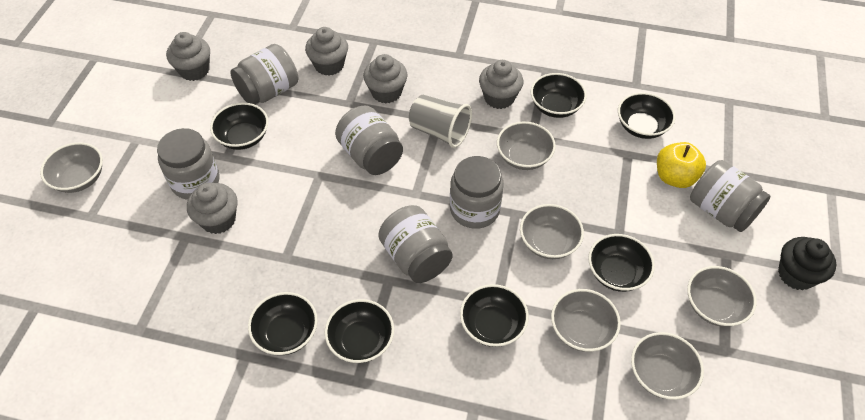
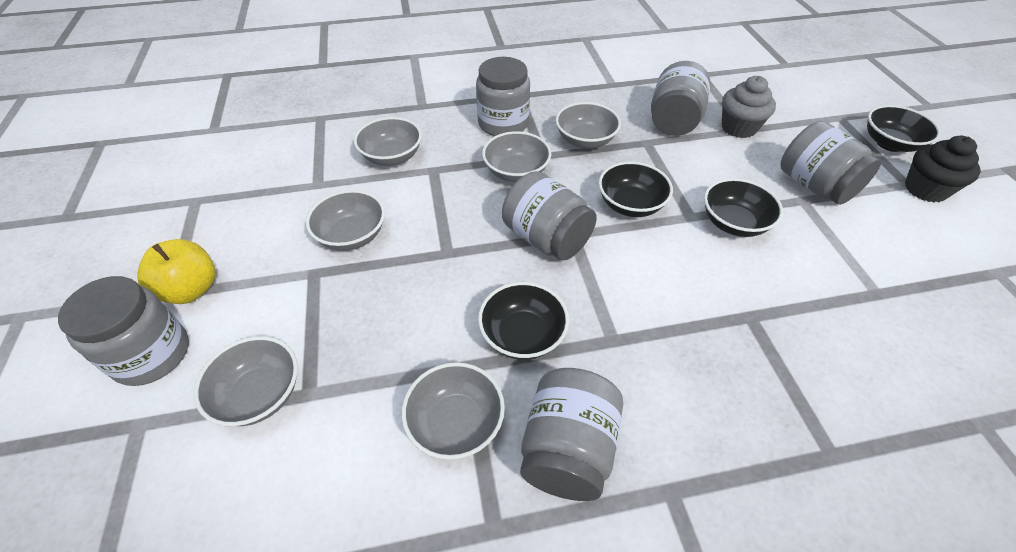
black bowl: [210,103,268,150] [248,292,318,355] [325,299,394,363] [460,284,529,347] [531,73,587,118] [588,234,655,292] [618,92,675,139] = 7 -> [478,282,569,360] [599,161,673,217] [704,178,783,237] [867,105,941,152] = 4
grey cup: [409,95,472,148] = 1 -> none = 0
grey cupcake: [166,32,210,81] [187,183,238,234] [305,27,348,76] [363,54,408,104] [479,60,523,109] = 5 -> [722,76,776,138] = 1

